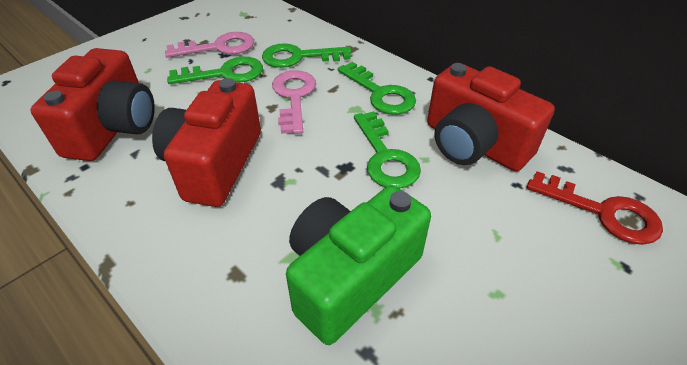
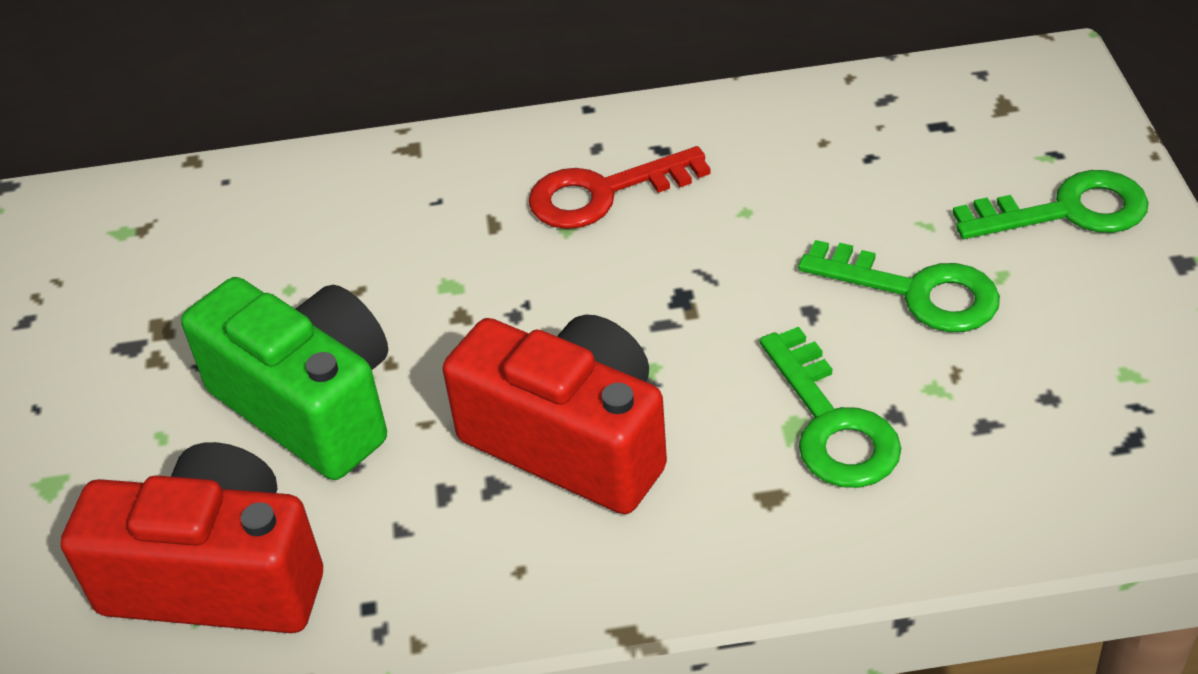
green key: [167,57,263,84] [262,43,351,68] [337,62,416,115] [354,111,421,188] = 4 -> [760,327,901,488] [798,240,1000,332] [953,170,1148,239] = 3
pink key: [165,32,254,58] [272,70,316,134] = 2 -> none = 0
red camera: [30,48,155,161] [152,78,261,207] [427,63,555,171] = 3 -> [61,442,323,633] [443,315,667,514] = 2

